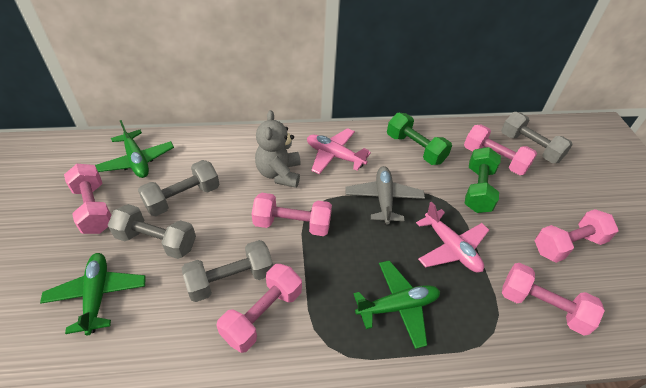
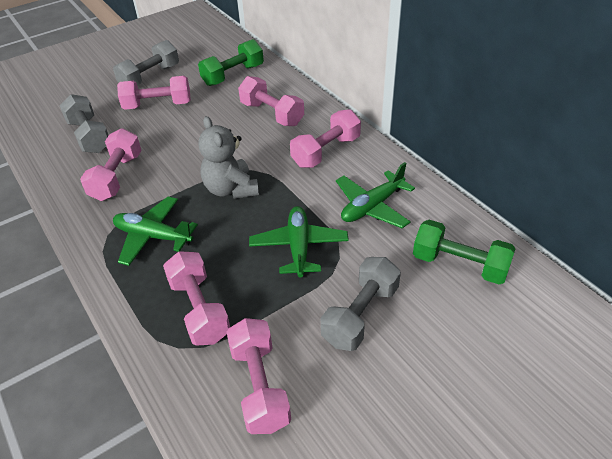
grey dumbbell: [108,204,196,259] [138,160,220,216] [182,240,273,302] [501,112,573,163] = 4 -> [59,94,109,153] [113,40,179,85] [321,257,401,351] = 3
grey plane: [346,166,425,225] = 1 -> none = 0
pink plane: [307,128,371,174] [416,202,489,272] = 2 -> none = 0

